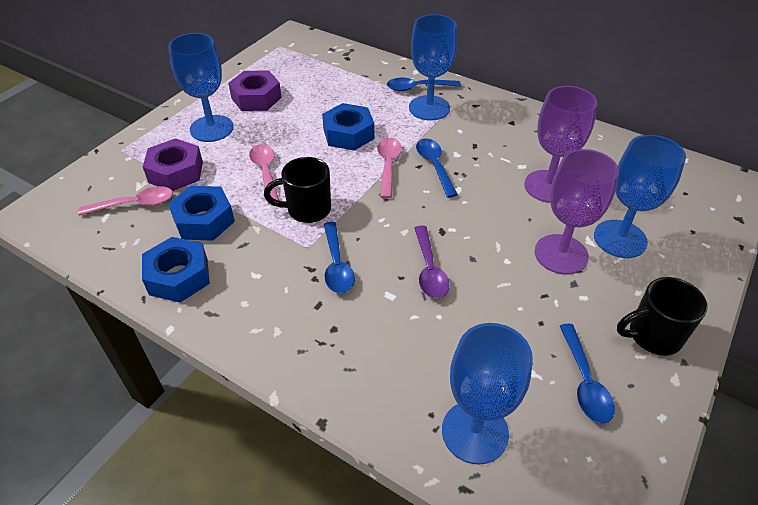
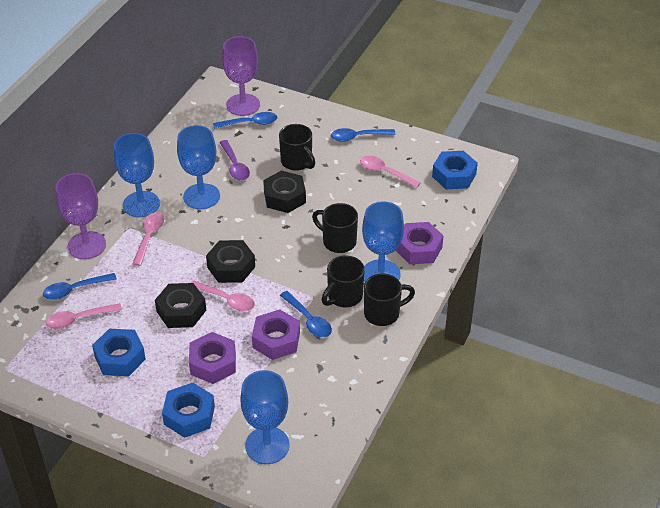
black mug: [264,157,331,223] [617,277,707,356] = 2 -> [279,124,315,171] [312,203,358,253] [322,255,365,307] [364,274,415,326] = 4
black nut: none = 0 -> [155,283,206,328] [206,240,255,283] [263,171,306,213] = 3
pink spoon: [78,186,173,216] [249,144,279,205] [377,138,402,198] = 3 -> [46,303,122,329] [133,212,164,266] [191,280,255,311] [360,156,420,188] = 4
purple nut: [143,138,203,191] [228,70,282,111] = 2 -> [189,332,236,384] [252,309,300,360] [396,222,443,264] = 3

